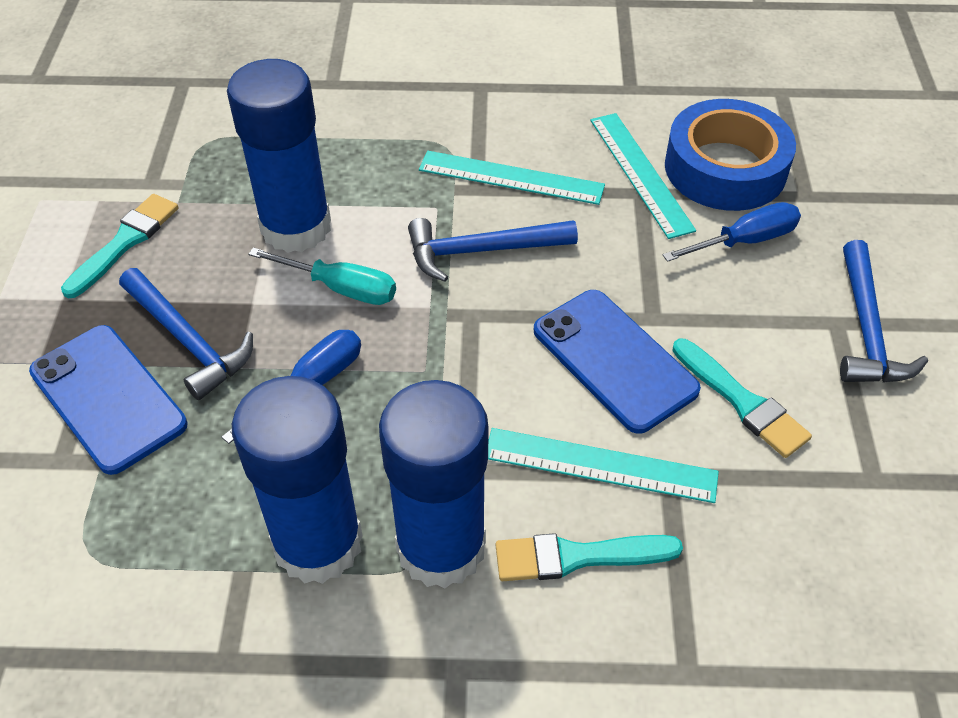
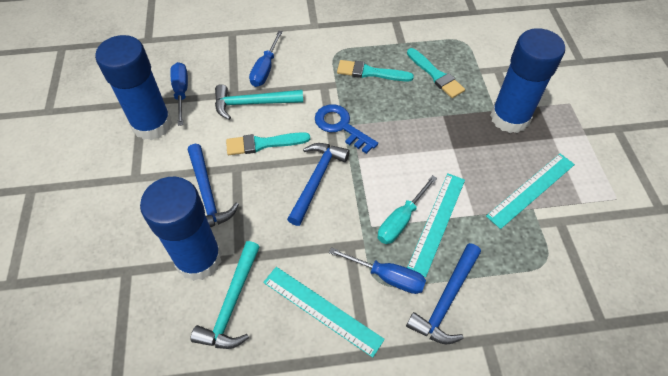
blue key: none = 0 -> [315,104,378,154] = 1
blue phone: [29,325,188,475] [534,290,701,434] = 2 -> none = 0
blue screwdriver: [222,330,361,444] [663,202,801,262] = 2 -> [170,62,188,126] [249,31,283,87] [329,247,426,294] = 3
blue tape: [665,99,796,211] = 1 -> none = 0
turquoise hammer: none = 0 -> [190,241,260,349] [215,84,303,120] = 2

